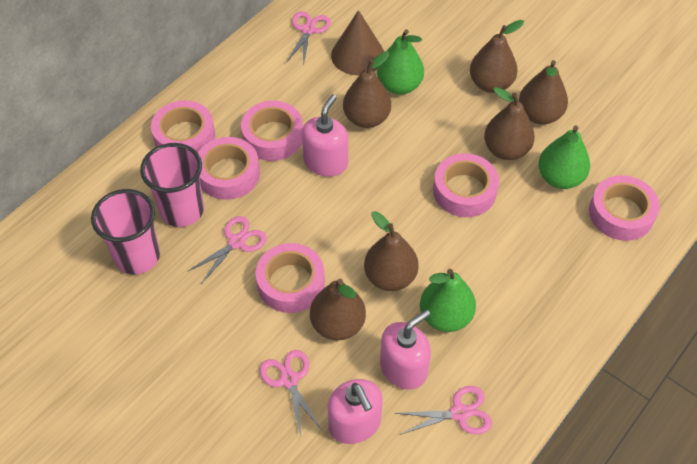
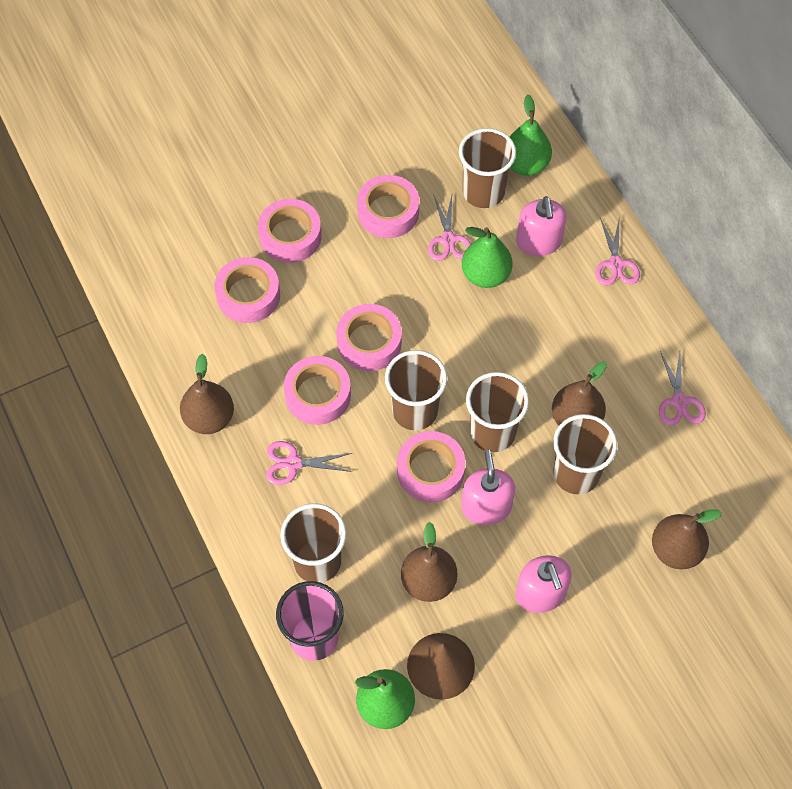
brown cup: none = 0 -> [280,503,347,583] [385,350,447,430] [459,128,516,208] [466,372,529,452] [553,414,617,494] = 5
brown pear: [310,279,366,341] [343,51,391,128] [364,211,419,291] [470,20,524,93] [484,87,535,160] [519,60,568,124] = 6 -> [180,353,234,434] [401,522,457,602] [552,362,607,425] [652,509,722,569] = 4
pink cup: [91,189,160,274] [140,143,204,227] = 2 -> [276,581,344,661] = 1

